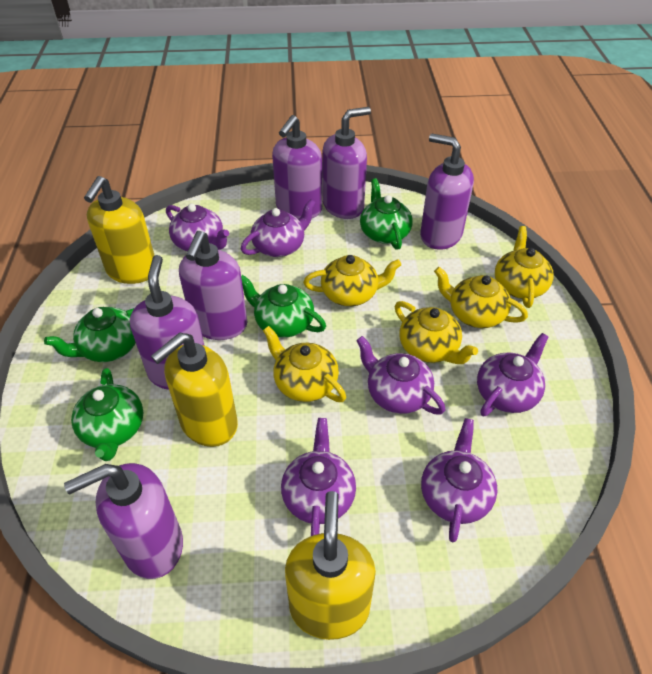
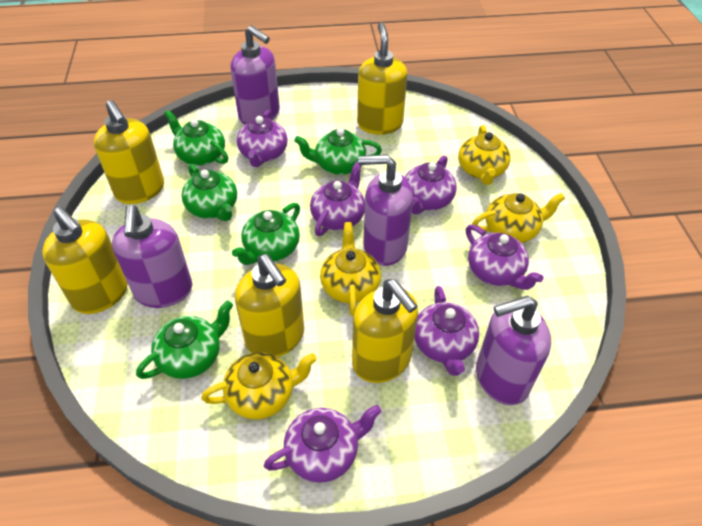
green teapot: [44,307,136,362] [71,368,144,461] [241,275,326,338] [360,178,413,250] = 4 -> [136,300,233,379] [164,110,228,166] [181,164,237,221] [232,203,300,265] [294,128,382,175] = 5
purple soap dispenser: [64,463,183,579] [130,255,205,390] [179,231,248,340] [272,115,322,219] [322,107,371,219] [420,134,474,250] = 6 -> [112,205,192,308] [230,25,280,125] [358,155,413,266] [476,296,551,405] = 4
yellow soap dispenser: [84,176,155,284] [151,332,238,447] [285,491,376,640] = 3 -> [42,207,127,314] [94,100,164,204] [235,254,304,357] [352,279,418,383] [357,22,407,135] = 5
yellow teapot: [263,326,346,402] [303,255,401,306] [395,301,478,364] [434,267,528,328] [495,226,554,308] = 5 -> [201,352,317,420] [320,222,381,316] [458,125,511,185] [472,193,565,243] = 4

